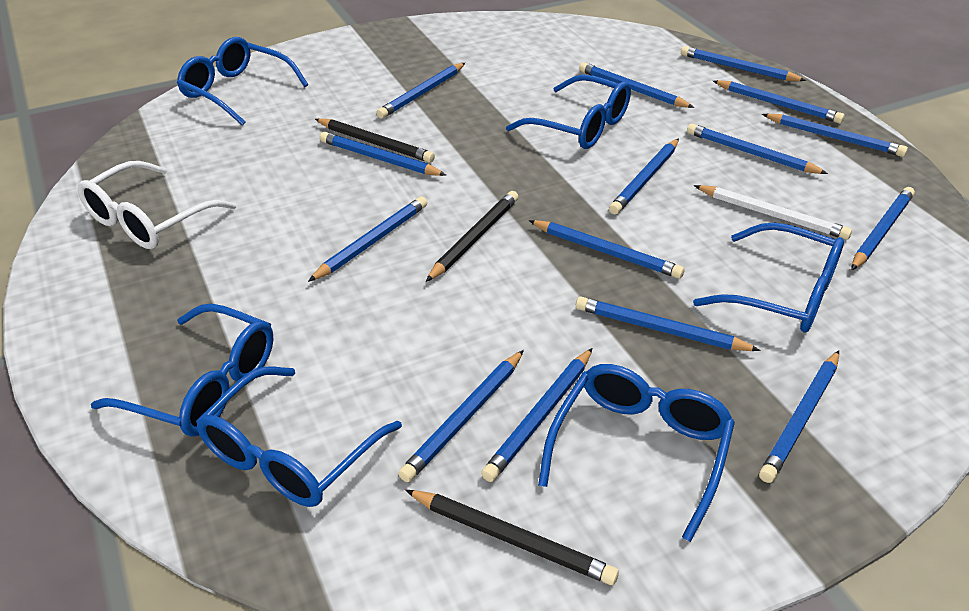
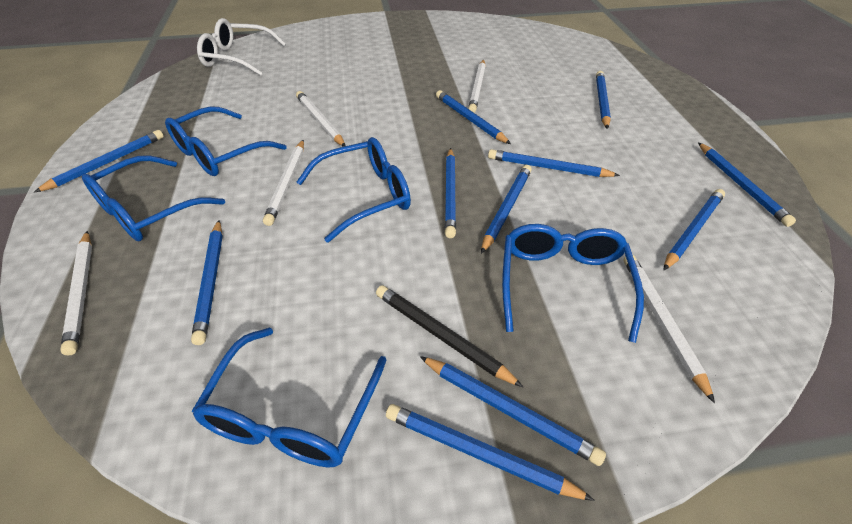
black pencil: [315,118,435,163] [405,490,619,585] [426,191,518,282] = 3 -> [376,285,523,387] = 1
blue glasses: [91,304,273,437] [177,37,308,126] [196,366,402,507] [506,75,631,149] [538,364,735,542] [693,222,844,333] = 6 -> [82,155,225,241] [165,106,286,176] [192,328,386,467] [297,137,411,243] [502,224,644,343] = 5
blue pencil: [308,196,427,282] [320,132,446,176] [377,63,465,119] [398,350,524,482] [481,348,593,482] [529,220,684,279] [576,297,761,351] [579,62,694,108] [609,139,679,214] [681,46,806,81] [687,123,828,174] [713,80,845,123] [759,350,839,483] [762,114,908,157] [851,187,915,270] = 15 -> [34,130,164,192] [191,220,223,345] [386,404,595,501] [420,356,606,466] [436,90,511,144] [445,148,456,238] [481,165,532,254] [488,149,620,177] [596,71,611,129] [663,189,725,270] [698,143,796,227] = 11
white pencil: [694,185,852,240] = 1 -> [60,231,92,356] [263,140,304,226] [296,91,345,147] [468,60,486,113] [624,254,715,403] = 5

